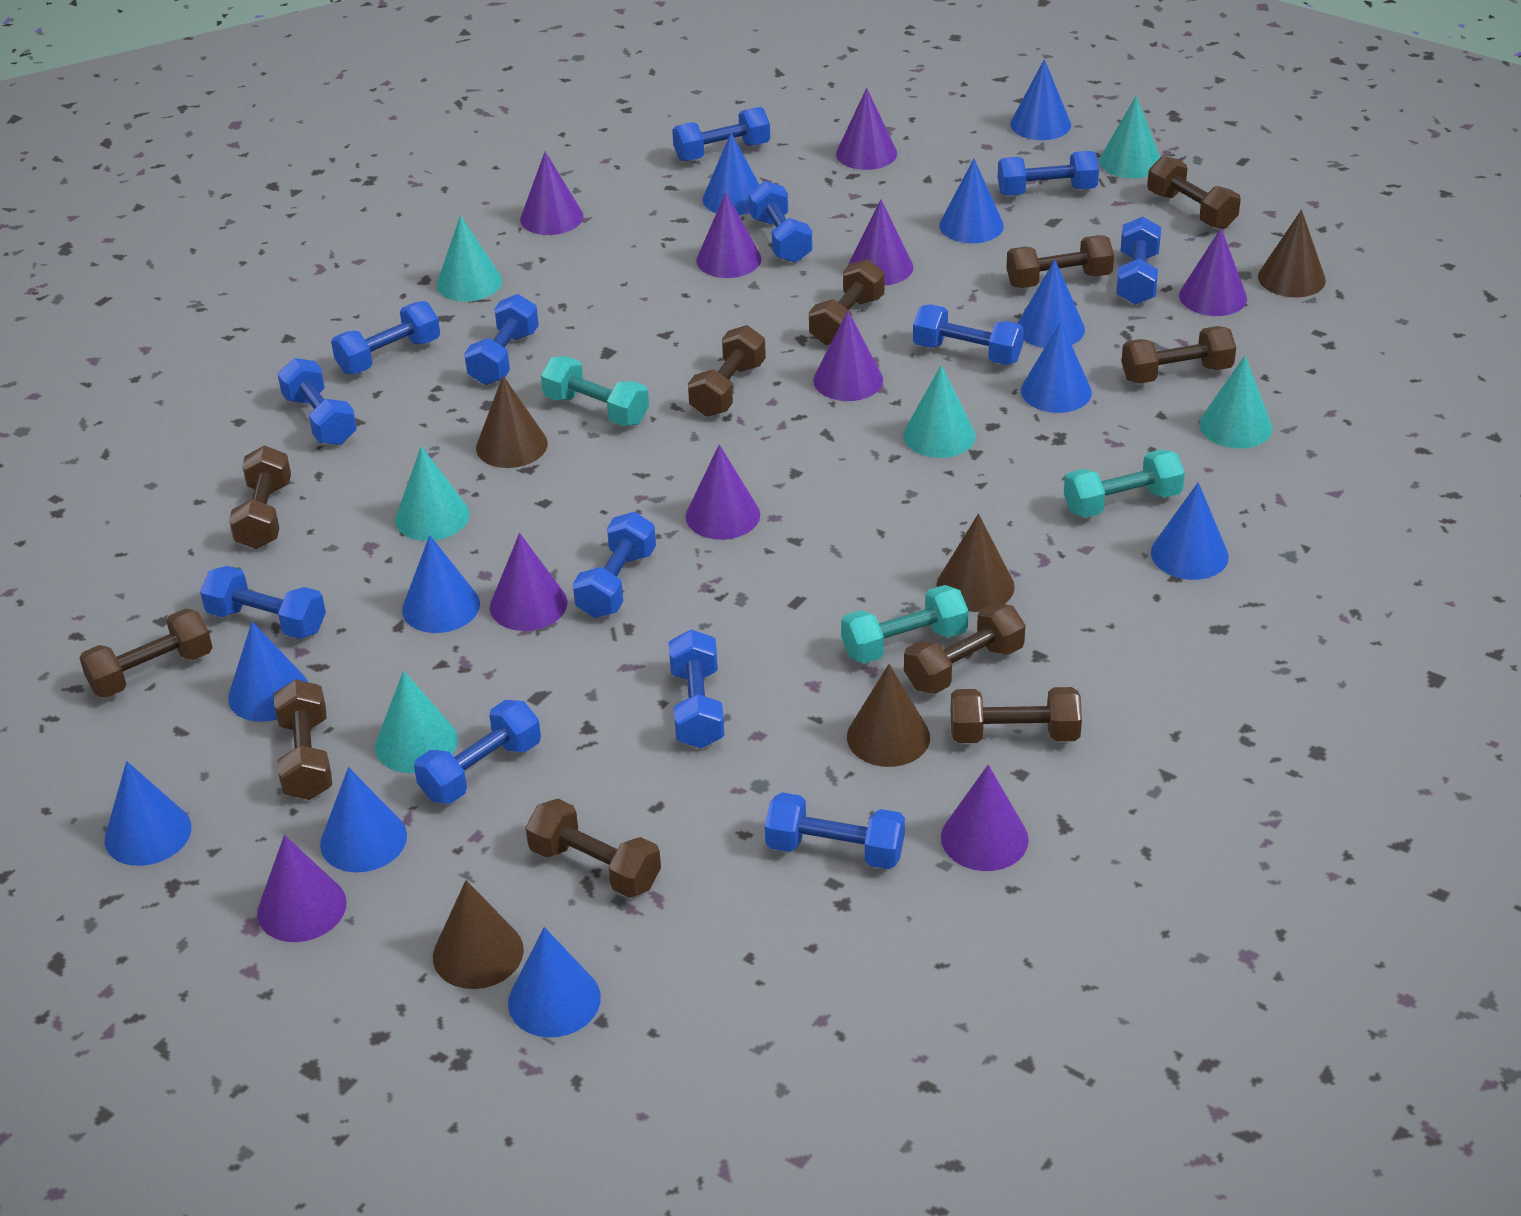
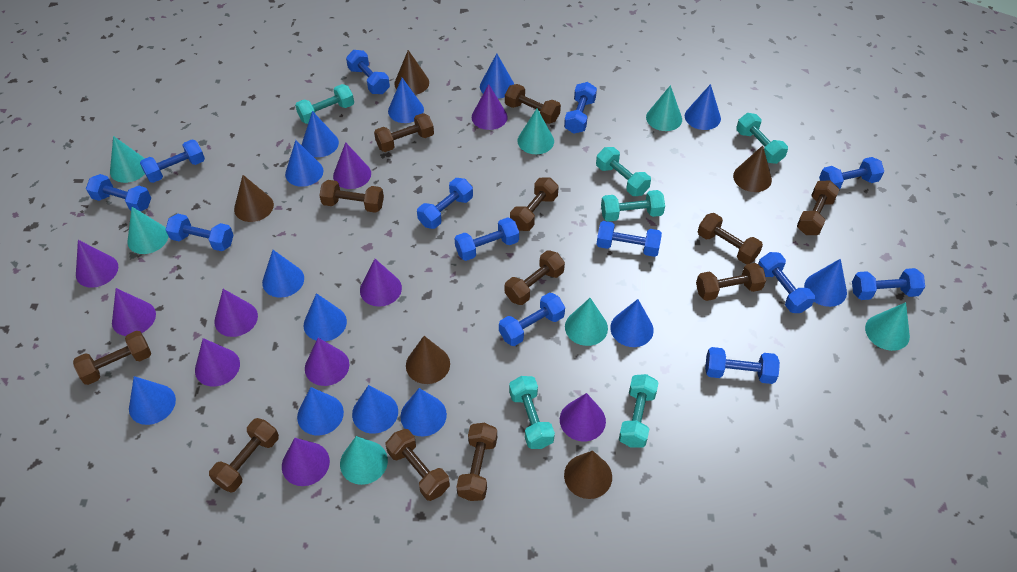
blue cone: [105,761,191,866] [228,621,308,722] [320,767,407,872] [402,535,480,633] [508,927,601,1038] [703,133,759,215] [939,159,1004,243] [1010,59,1071,140] [1018,260,1085,348] [1021,322,1092,413] [1151,482,1229,580] = 11 -> [129,376,176,425] [262,250,304,298] [285,140,323,187] [297,387,344,435] [302,111,339,157] [304,293,347,341] [352,385,398,434] [388,78,424,123] [400,388,447,436] [480,53,514,99] [610,299,654,347] [685,84,721,130] [804,259,847,307] = 13
brown dumbbell: [79,609,213,698] [229,446,291,549] [273,679,332,800] [526,799,661,898] [688,325,766,417] [809,259,885,345] [904,603,1025,694] [951,687,1082,743] [1006,235,1114,288] [1121,326,1236,384] [1147,156,1241,229] = 11 -> [73,331,151,385] [209,418,279,493] [319,180,384,213] [374,113,434,152] [386,429,450,501] [456,423,497,501] [505,84,561,124] [505,250,565,305] [510,178,559,231] [696,263,766,301] [698,213,763,264] [797,180,840,235] = 12
turquoise cone: [375,671,458,773] [395,446,470,541] [437,215,502,301] [903,365,976,458] [1099,96,1160,178] [1199,356,1272,449] = 6 -> [110,136,145,183] [127,207,168,254] [340,436,388,485] [517,109,554,154] [565,298,608,346] [646,85,682,131] [865,302,910,351] = 7
turquoise dumbbell: [541,356,649,426] [841,585,968,664] [1064,449,1185,518] = 3 -> [295,84,354,124] [509,376,555,449] [596,147,651,196] [601,190,665,222] [619,374,659,448] [736,113,788,164] = 6

